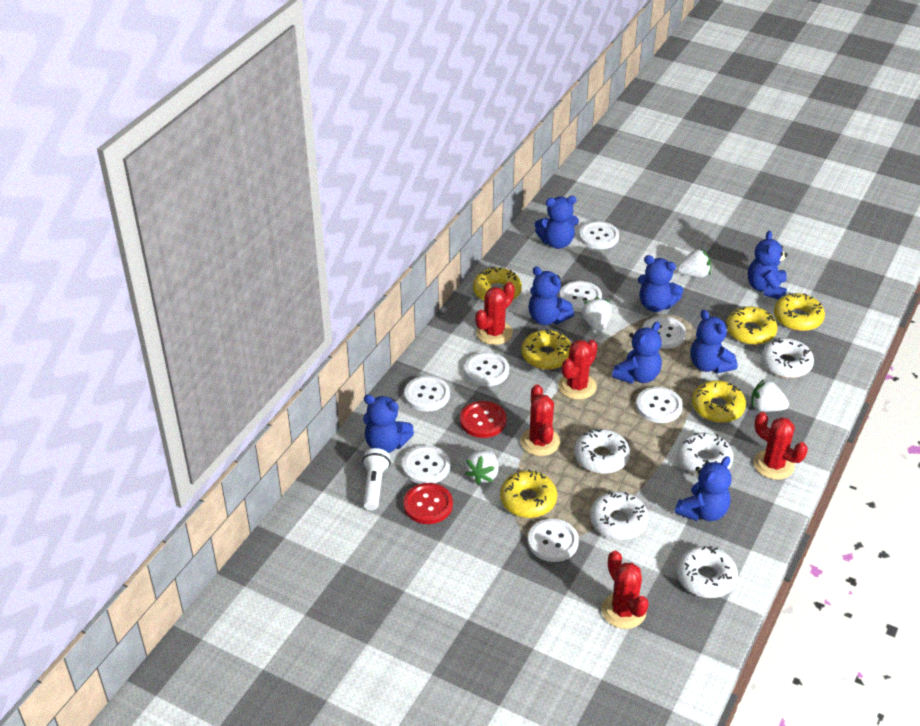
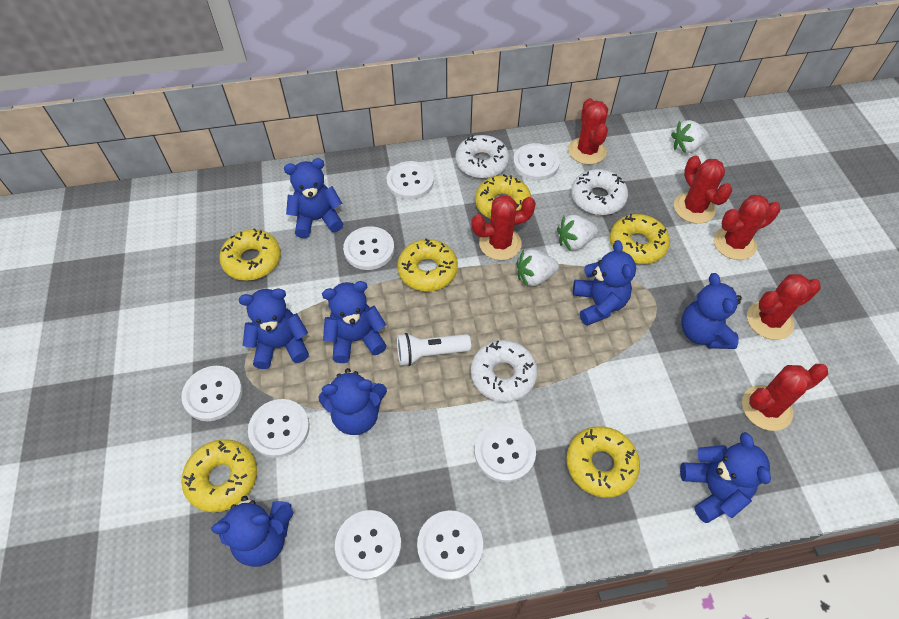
red button: [403,483,453,524] [460,401,507,438] = 2 -> none = 0
red cactus: [475,282,515,345] [520,384,560,456] [558,340,598,400] [601,551,649,629] [754,412,808,480] = 5 -> [471,195,536,260] [568,98,608,165] [674,155,732,224] [713,195,780,260] [742,364,828,431] [747,274,821,340] = 6
white donut: [574,429,630,474] [590,492,649,540] [677,432,733,475] [677,546,738,598] [761,337,814,378] = 5 -> [455,135,509,178] [471,340,538,402] [571,169,628,215] = 3
white strawberry: [465,450,499,485] [582,297,612,332] [677,249,711,278] [751,379,789,412] = 4 -> [516,249,559,287] [557,215,598,251] [671,120,709,153] = 3

